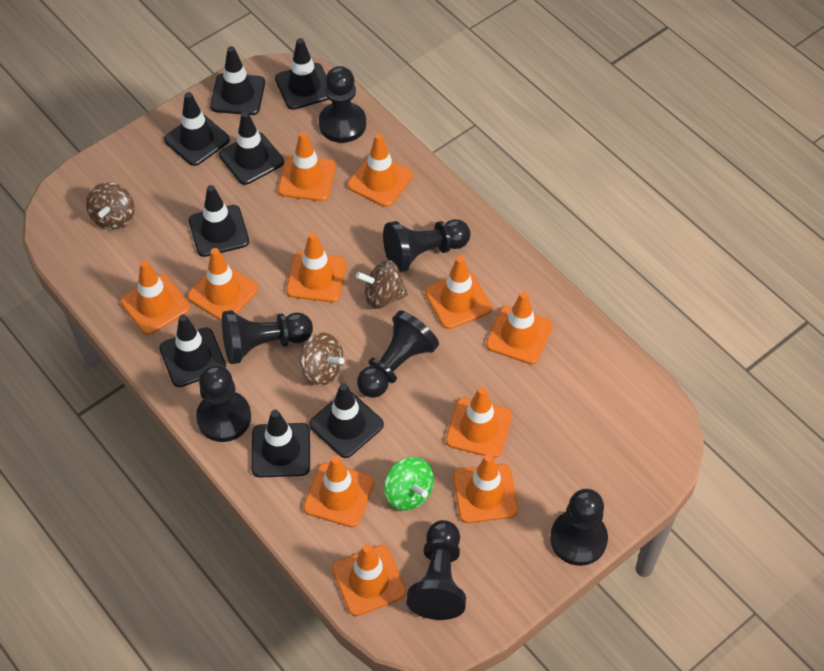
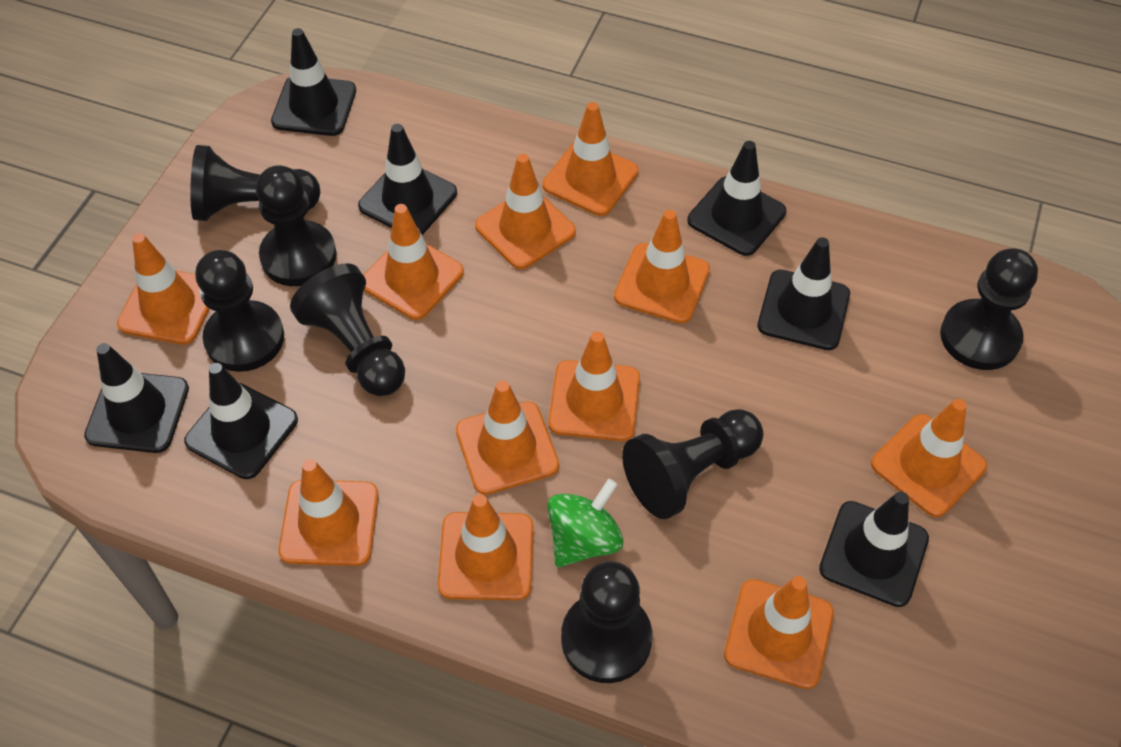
black traffic cone: [159,314,226,387] [164,92,230,166] [189,185,249,257] [210,46,265,115] [219,111,284,185] [251,410,310,477] [275,38,329,110] [309,383,384,458] = 8 -> [84,343,189,453] [184,363,298,479] [271,28,356,136] [358,124,457,235] [687,141,786,256] [758,237,850,350] [819,491,929,607] = 7
brown spinning top: [86,182,135,230] [300,333,344,386] [356,260,408,309] = 3 -> none = 0

